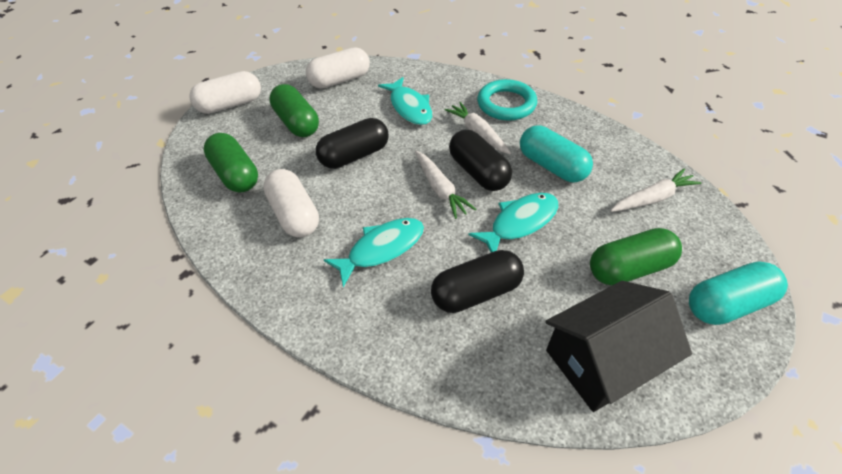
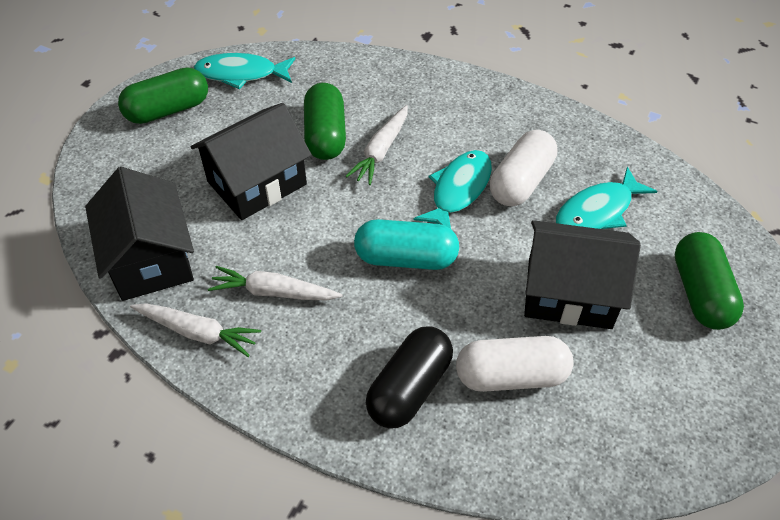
black capsule: [316,118,389,169] [431,250,524,313] [449,130,512,191] = 3 -> [366,327,453,429] = 1
black house: [545,281,692,412] = 1 -> [85,167,194,301] [191,103,312,220] [524,220,641,329] = 3
turquoise capsule: [520,126,593,183] [689,262,788,325] = 2 -> [354,219,459,270] = 1
turquoise ring: [477,79,537,121] = 1 -> none = 0
white capsule: [189,71,261,114] [263,169,319,237] [306,47,370,88] = 3 -> [456,336,574,392] [490,130,557,206] = 2

